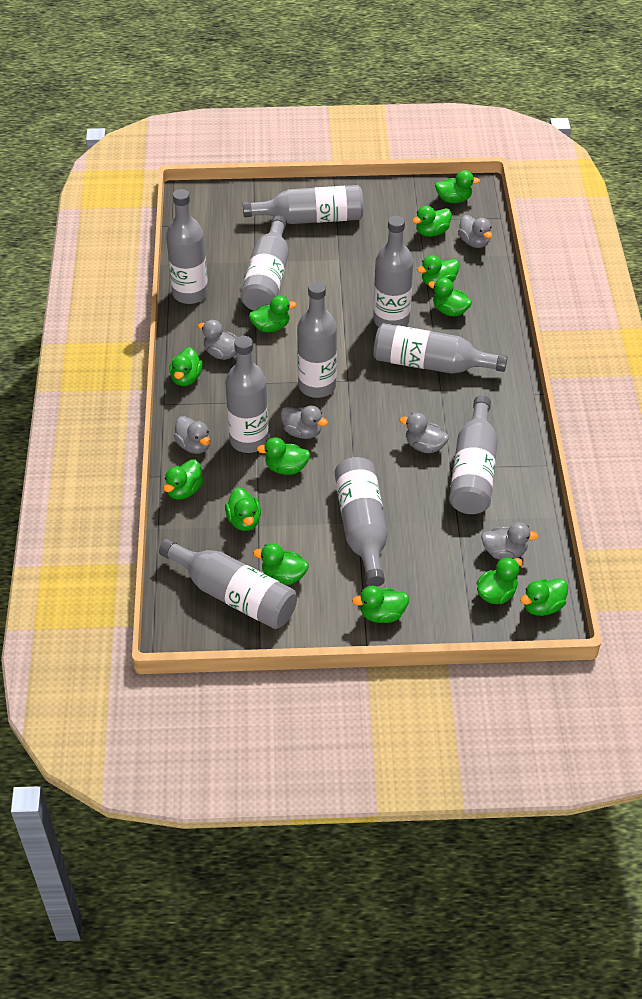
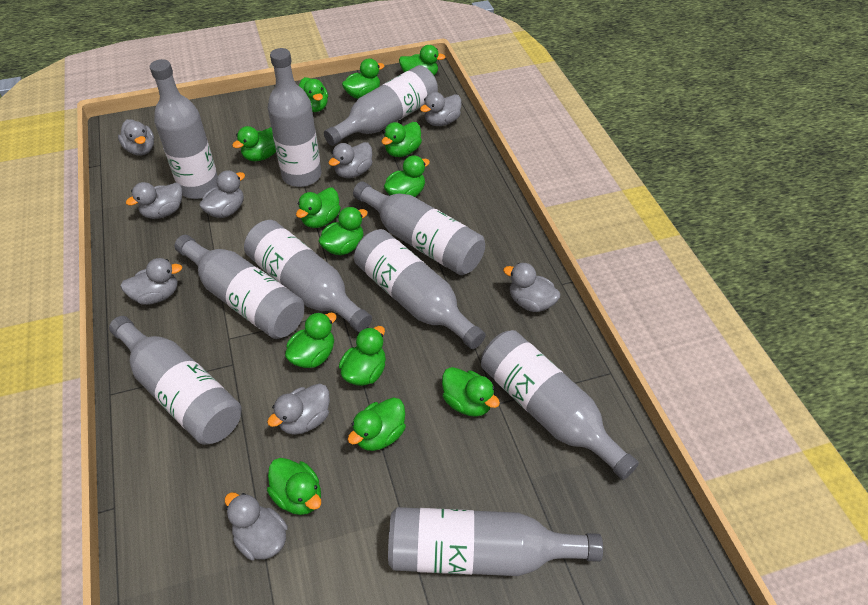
grey duck: [174,416,210,454] [198,320,238,360] [281,406,328,439] [399,413,449,453] [458,215,492,248] [481,522,538,560] = 6 -> [118,119,154,156] [120,258,182,305] [126,182,182,219] [199,170,245,218] [225,492,288,560] [267,383,330,435] [329,142,372,178] [420,92,462,126] [503,263,561,312] = 9

